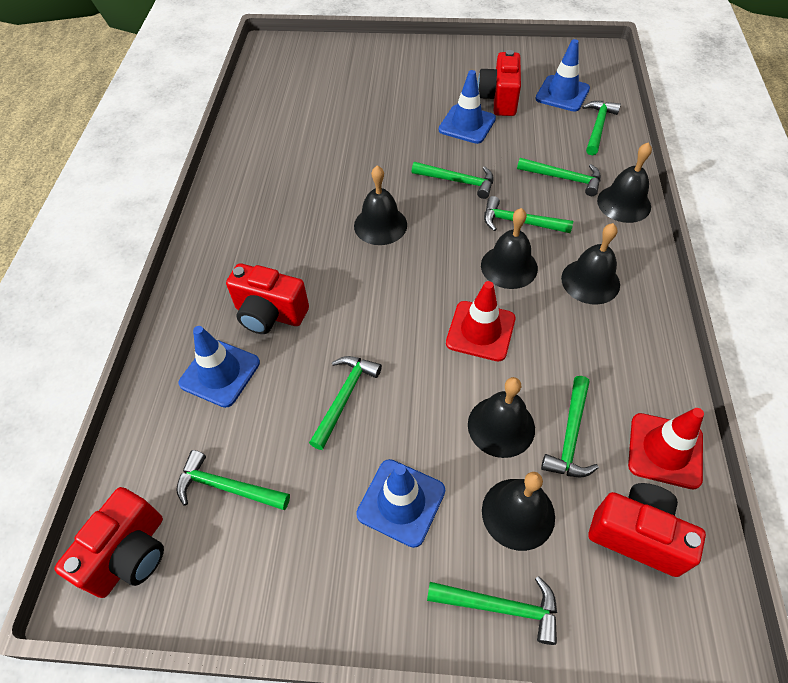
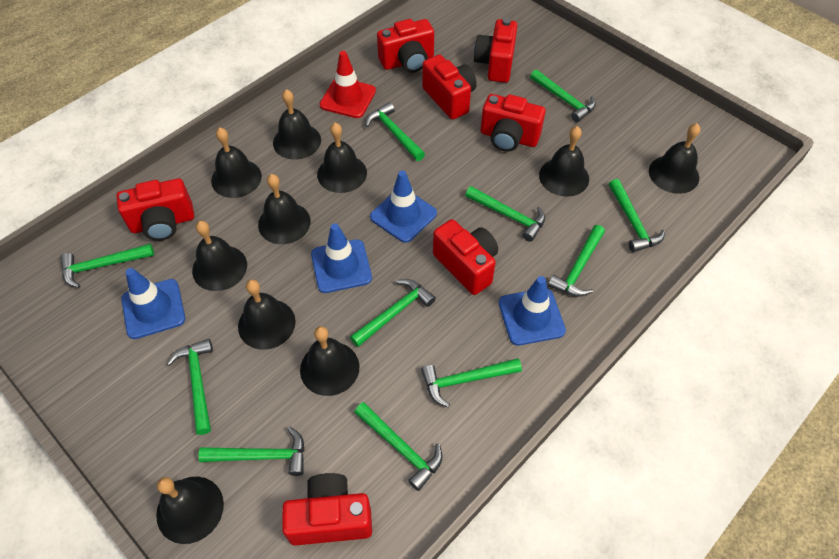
black bell: [354,165,407,245] [468,377,535,458] [481,208,538,289] [482,472,555,551] [561,223,620,305] [597,142,652,223] = 6 -> [156,476,224,544] [192,221,247,291] [211,128,262,198] [238,279,296,350] [258,174,311,244] [273,89,321,160] [300,326,360,396] [317,123,367,193] [539,126,589,197] [649,123,700,194] = 10
green hammer: [176,450,290,510] [309,356,382,450] [412,162,494,199] [427,576,557,645] [484,196,573,233] [517,158,601,196] [541,376,599,477] [582,101,621,155] = 8 -> [60,244,154,288] [167,339,213,435] [198,427,305,476] [350,279,436,347] [354,402,442,491] [366,102,425,161] [421,358,522,407] [465,186,545,242] [530,69,596,122] [548,225,605,297] [609,179,665,252] = 11
red camera: [54,487,164,598] [226,263,309,334] [477,50,521,116] [589,483,706,577] = 4 -> [116,178,194,241] [282,473,372,546] [377,19,434,73] [422,55,477,120] [433,219,498,295] [474,18,518,83] [481,94,546,152] = 7
red traffic cone: [446,281,516,361] [628,408,704,489] = 2 -> [320,51,376,118] = 1

